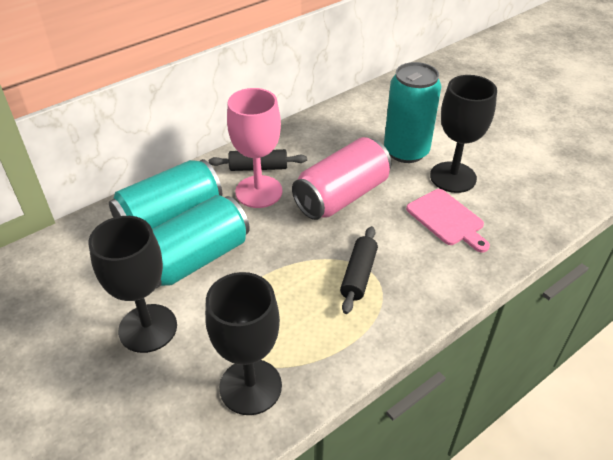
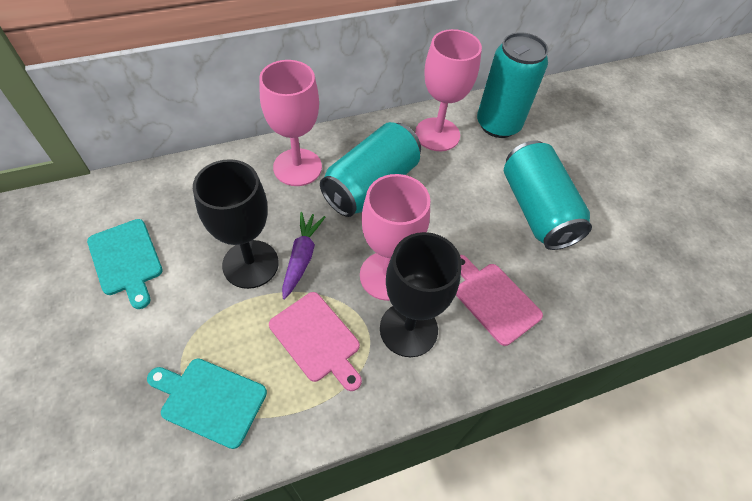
black goblet: [88,216,177,353] [205,272,282,415] [430,75,497,193] = 3 -> [193,159,279,289] [380,232,462,357] = 2
black rolling pin: [209,149,307,171] [340,226,378,314] = 2 -> none = 0
pink can: [292,137,391,220] = 1 -> none = 0
pink cutting board: [406,189,490,252] = 1 -> [269,292,362,391] [456,255,543,346] = 2
pink goblet: [227,88,282,208] = 1 -> [259,60,322,186] [360,174,430,301] [415,29,482,151] = 3
purple carrot: none = 0 -> [282,212,325,299] = 1
turquoise cutting board: none = 0 -> [87,219,163,309] [147,358,267,449] = 2

